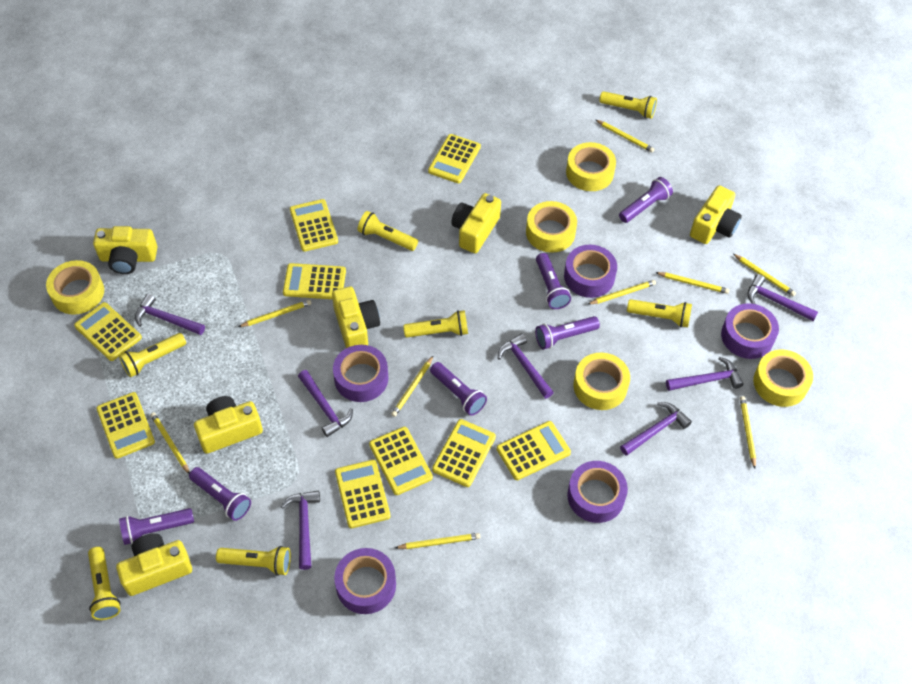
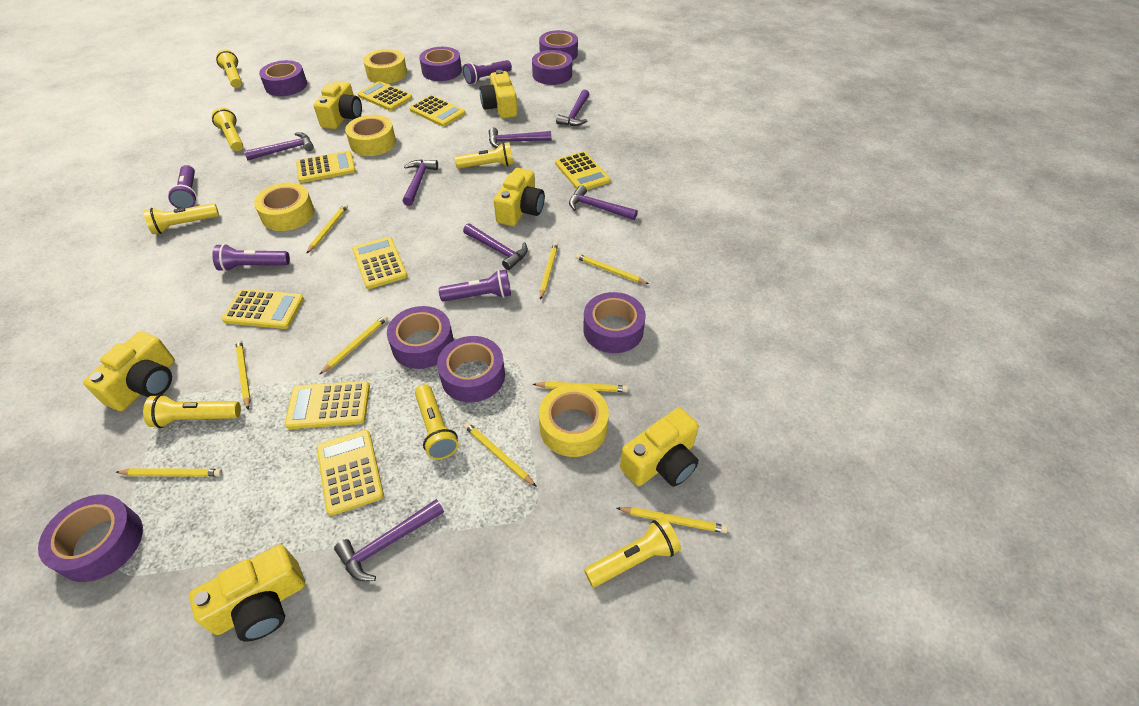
purple flashlight: [119,508,194,545] [189,467,251,521] [430,362,487,416] [535,316,600,349] [536,253,571,309] [619,177,673,223] = 6 -> [168,165,197,209] [212,244,290,272] [439,270,511,302] [463,60,512,84] = 4
purple tape: [333,345,388,402] [334,548,396,614] [564,245,617,298] [567,461,628,523] [721,303,779,359] = 5 -> [38,494,143,582] [259,60,307,96] [387,306,454,369] [419,47,462,81] [437,336,505,402] [532,50,572,85] [539,30,578,61] [583,292,646,353] = 8
yellow calculator: [74,302,142,361] [96,392,155,459] [283,263,346,299] [290,199,338,252] [335,460,391,528] [369,427,433,495] [428,134,481,183] [432,419,496,487] [497,421,571,480] = 9 -> [222,289,304,329] [285,381,370,429] [296,151,356,183] [317,430,384,516] [352,237,407,289] [358,81,412,111] [409,95,465,127] [555,151,610,190] = 8
yellow tape: [46,260,104,315] [526,201,577,253] [566,142,616,191] [573,353,630,410] [753,349,813,407] = 5 -> [254,182,315,231] [345,115,396,156] [363,49,407,84] [539,384,609,457] = 4

